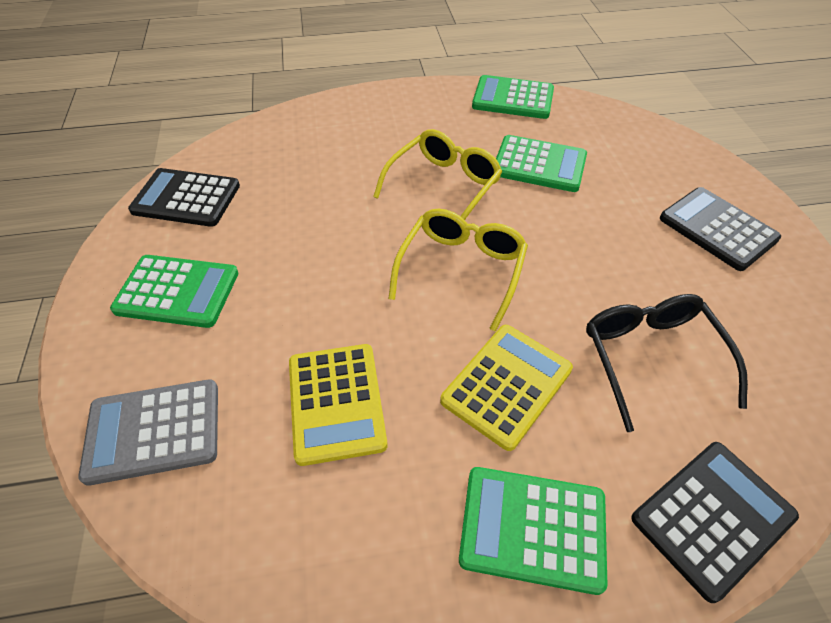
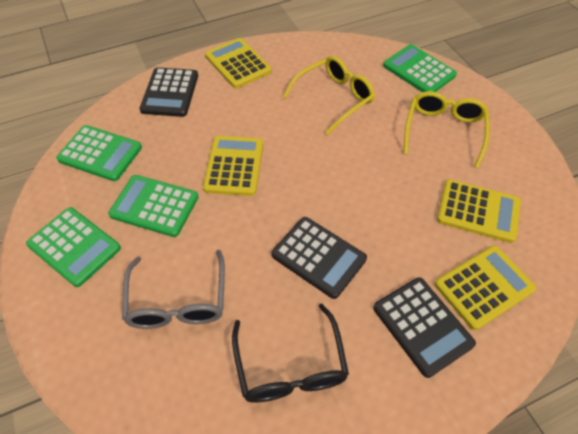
grey calculator: [78,379,218,486] = 1 -> none = 0
grey glasses: none = 0 -> [122,250,225,329] = 1
yellow calculator: [289,344,388,466] [440,325,573,451] = 2 -> [203,136,263,196] [205,38,271,88] [435,245,536,330] [437,179,521,243] = 4

